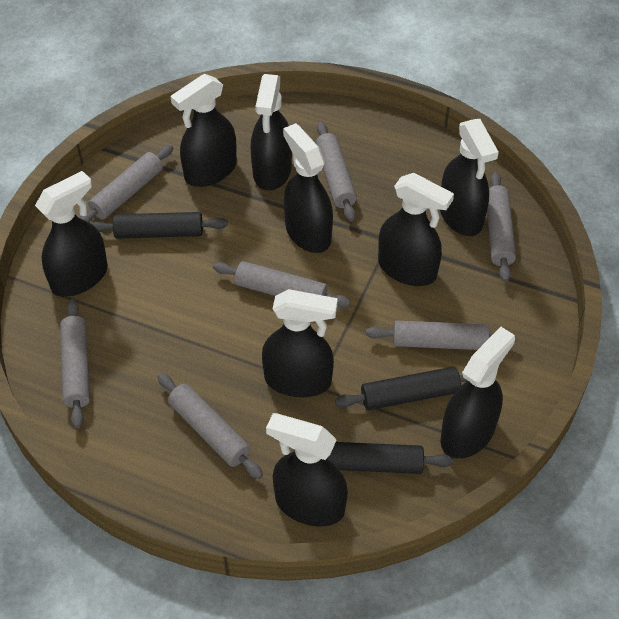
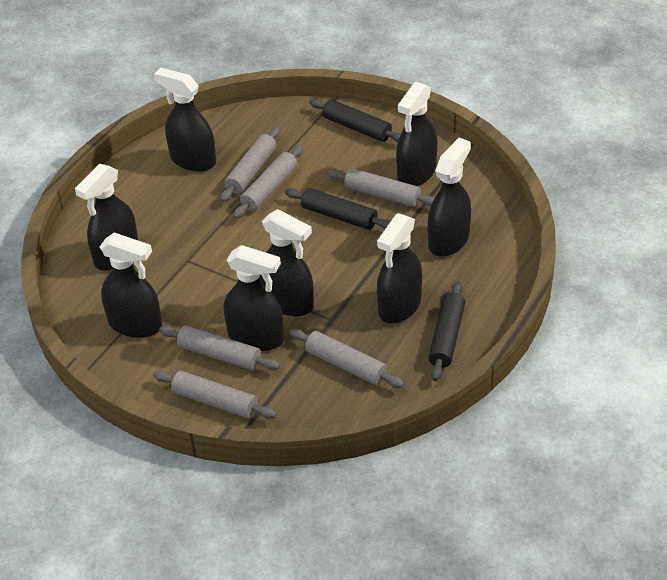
black spray bottle: [35,171,108,297] [170,74,237,187] [250,74,292,190] [262,289,338,397] [266,413,348,526] [283,123,333,253] [378,173,454,286] [440,119,499,236] [441,327,515,459] = 9 -> [75,164,138,271] [100,232,162,338] [154,68,216,172] [224,245,284,351] [259,209,314,316] [377,213,422,324] [396,82,437,186] [428,138,471,257] = 8
grey rolling pin: [60,299,90,428] [79,145,173,223] [157,373,263,479] [213,261,351,307] [315,122,357,222] [366,320,516,350] [487,172,516,282] = 7 -> [153,371,277,419] [159,325,280,370] [220,127,280,202] [233,145,303,219] [289,329,404,388] [327,168,435,207] = 6

